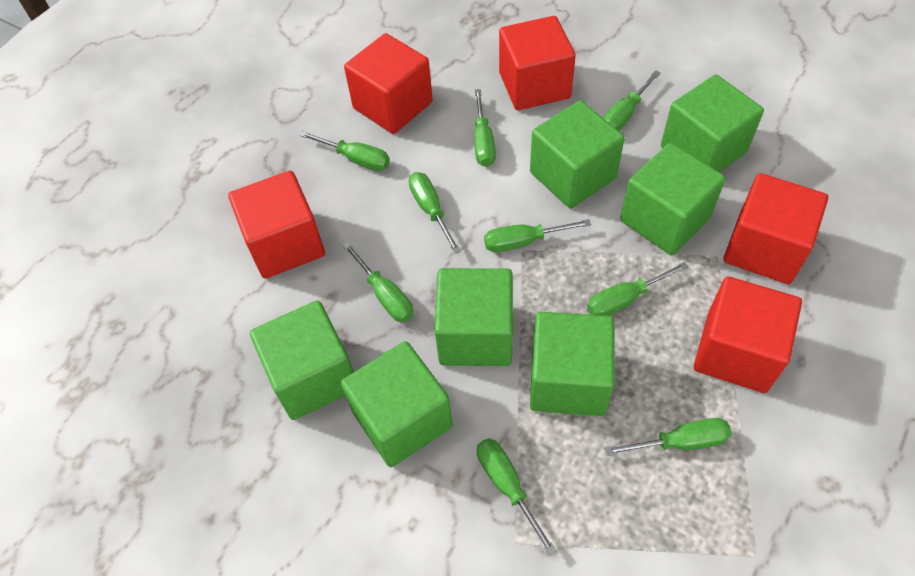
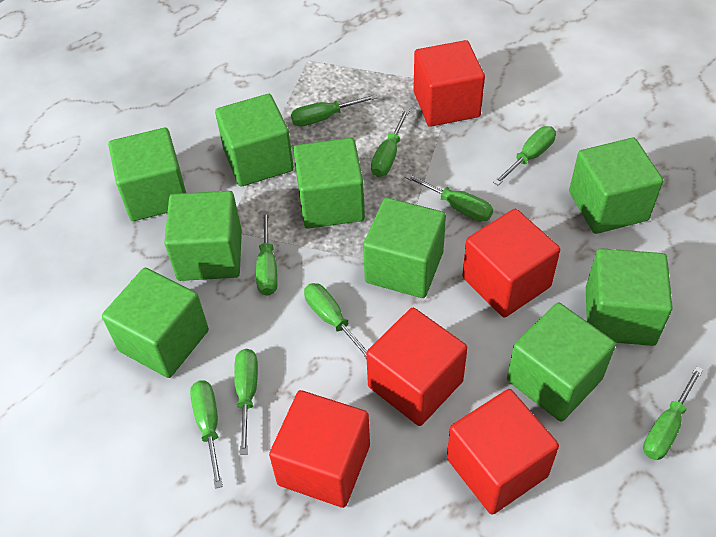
green cube: [250,300,354,420] [341,341,453,467] [435,268,513,366] [530,101,625,209] [530,312,615,416] [620,143,726,255] [661,75,764,172] = 7 -> [102,268,209,378] [108,128,186,221] [164,191,242,281] [215,94,294,187] [293,138,365,229] [363,198,446,298] [507,303,616,422] [569,138,663,234] [586,248,673,346] = 9

